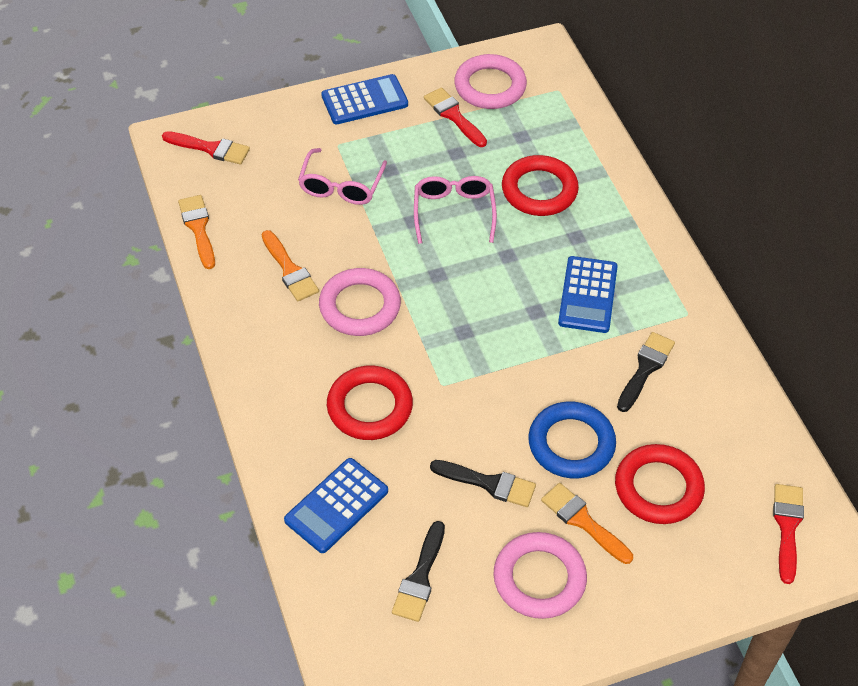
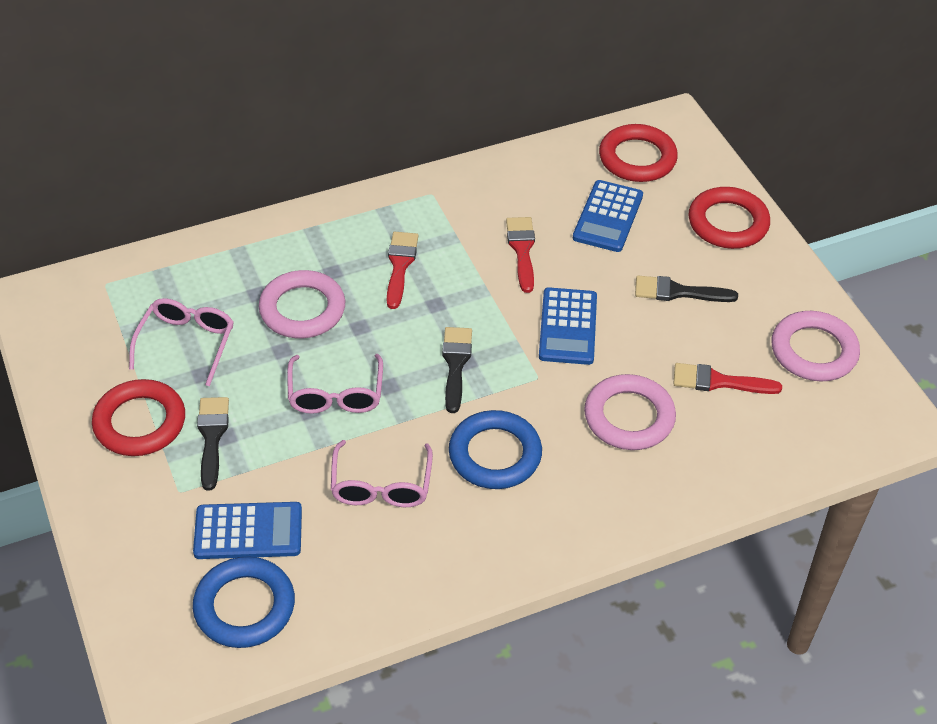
blue ring: [528,402,616,478] = 1 -> [193,556,295,648] [449,410,542,489] = 2
orange brush: [178,195,215,269] [262,230,319,301] [541,483,633,564] = 3 -> none = 0
pink glasses: [298,148,387,205] [414,176,497,244] = 2 -> [129,298,234,386] [287,354,383,414] [331,440,433,507] = 3

